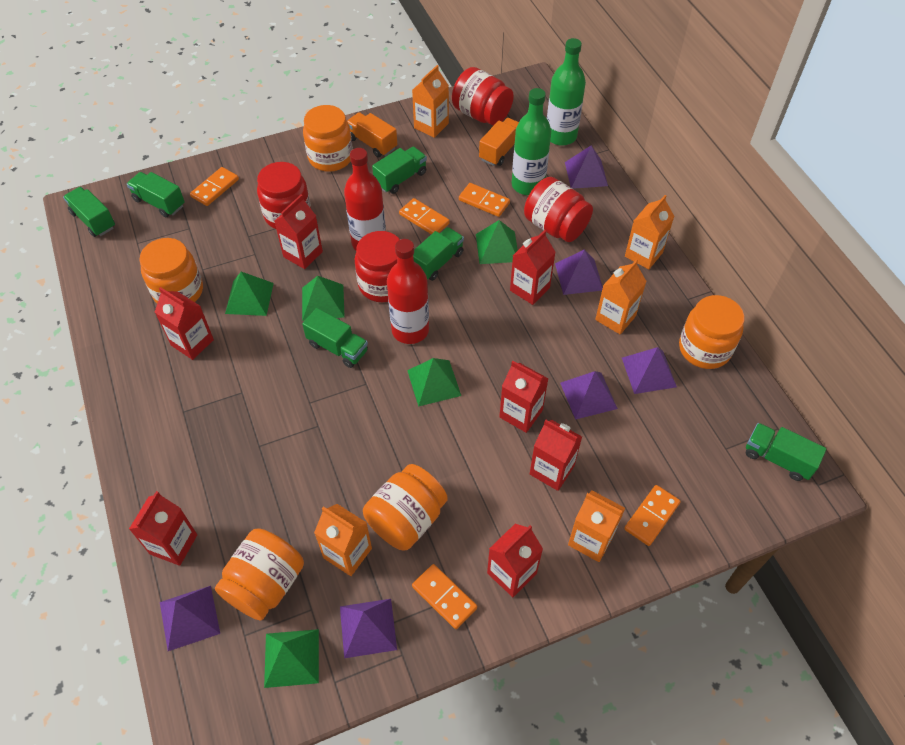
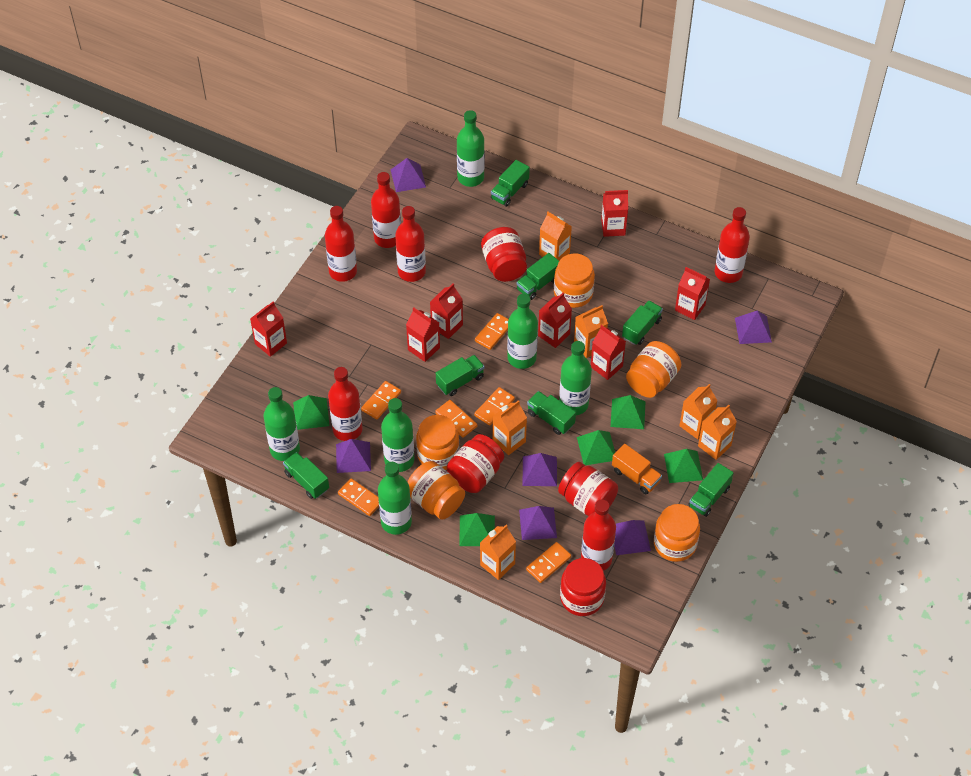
green bottle: [512,88,551,195] [547,38,586,146] = 2 -> [264,387,300,461] [378,462,412,535] [381,398,414,472] [457,110,485,187] [507,294,538,369] [559,341,592,415] = 6
green truck: [63,187,115,237] [127,172,185,217] [302,308,368,368] [372,146,427,194] [413,227,464,281] [746,423,826,481] = 6 -> [283,452,329,499] [436,355,485,396] [491,160,530,207] [516,253,559,300] [527,391,576,435] [622,301,663,345] [688,463,734,517] = 7
orange carton: [314,504,372,576] [412,65,449,138] [568,491,625,562] [595,259,647,335] [625,195,675,269] = 5 -> [480,525,516,580] [492,400,527,455] [539,212,572,261] [574,305,608,358] [680,384,718,439] [698,405,737,460] = 6
orange domino: [190,167,239,206] [399,198,450,234] [412,564,477,629] [459,183,510,217] [624,485,681,546] = 5 -> [338,478,379,516] [361,381,401,420] [435,400,477,438] [474,387,515,426] [475,313,508,350] [526,542,571,583] = 6
orange truck: [347,112,397,157] [479,118,519,166] = 2 -> [612,444,662,494] = 1
red bottle: [344,148,386,250] [387,239,429,344] = 2 -> [325,206,357,282] [328,367,362,441] [371,172,401,248] [395,206,426,282] [581,500,616,571] [715,207,750,283] = 6

